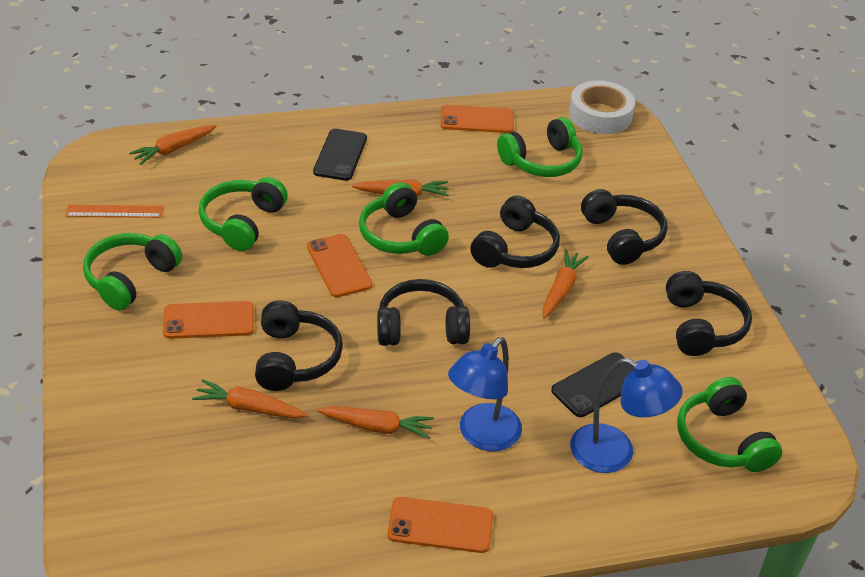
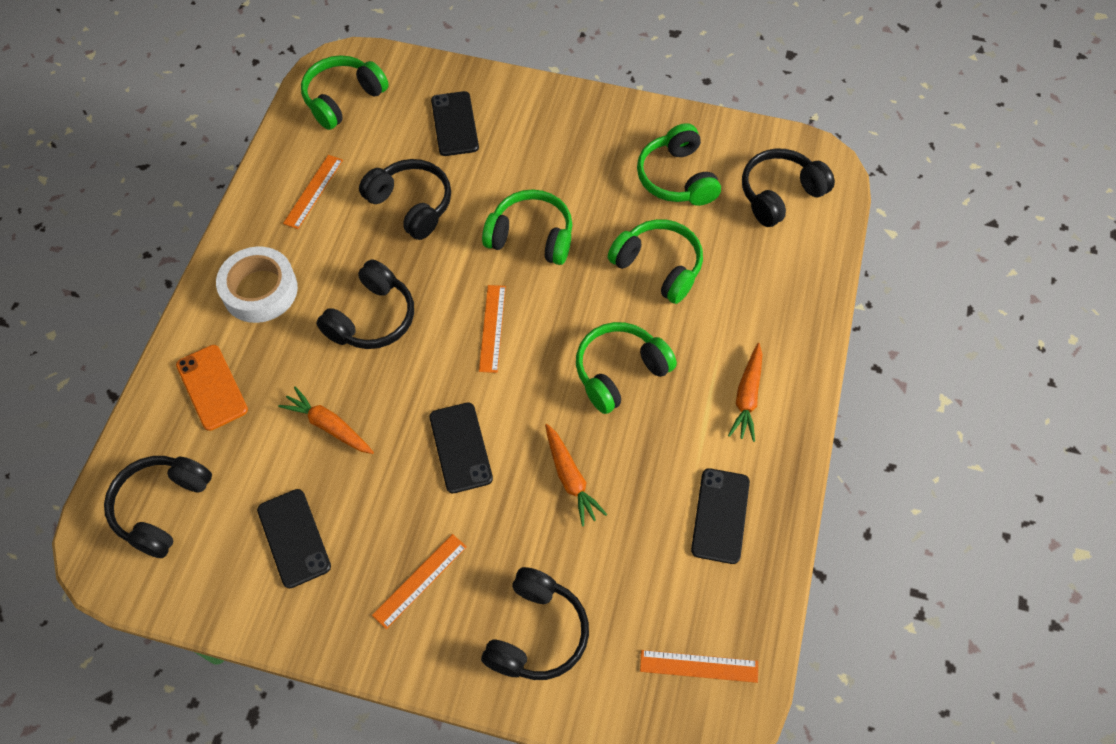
black phone: [313,129,367,181] [551,352,634,417] = 2 -> [257,489,331,588] [429,403,493,493] [431,91,479,156] [691,468,750,564] = 4
blue lamp: [448,337,522,451] [570,358,683,473] = 2 -> none = 0
orange carrot: [129,125,216,165] [192,379,308,418] [317,406,434,439] [352,180,449,197] [543,249,589,319] = 5 -> [278,387,374,454] [545,424,607,526] [728,343,762,442] = 3
orange phone: [163,301,254,339] [307,234,372,297] [387,497,493,553] [441,105,514,133] = 4 -> [176,345,248,431] = 1
orange ruler: [66,205,163,218] = 1 -> [283,155,343,229] [372,534,467,629] [479,285,506,373] [640,650,758,683] = 4

